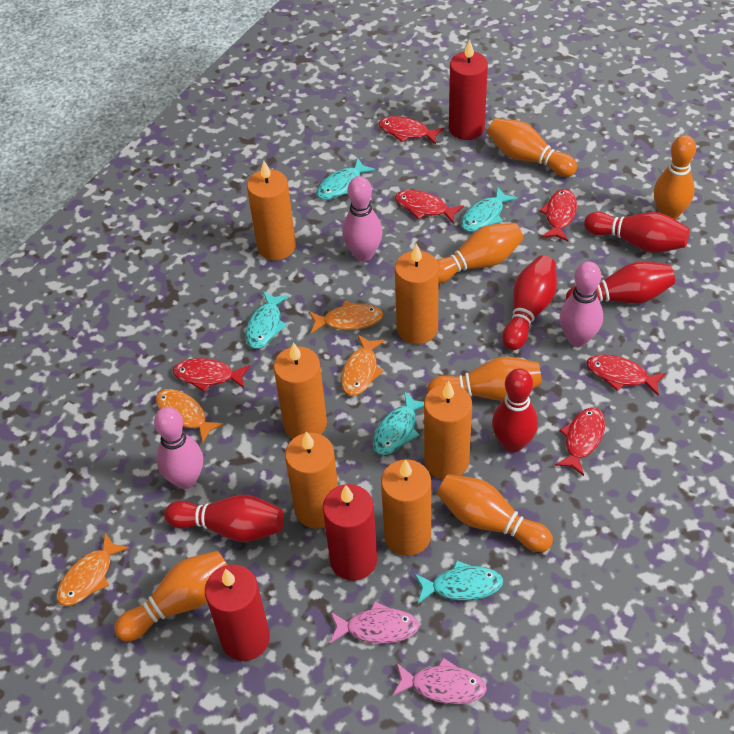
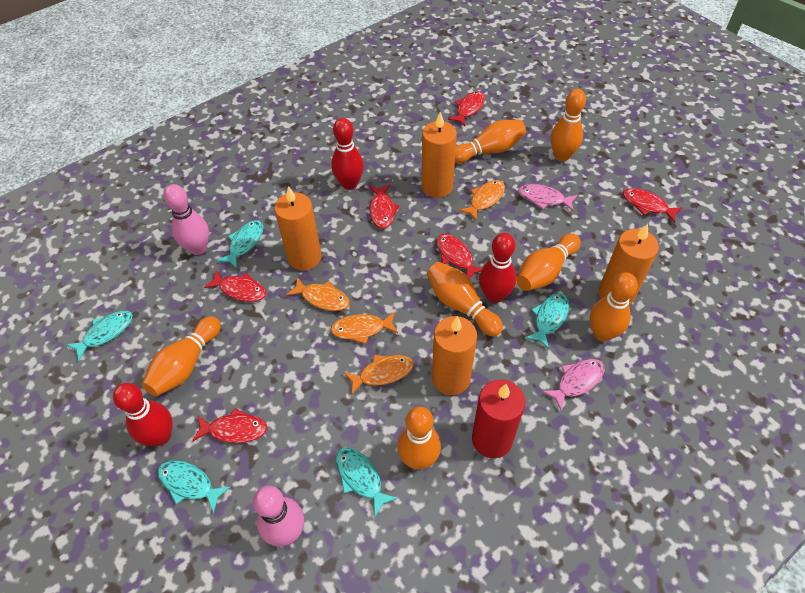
orange bowling pin: [114,551,228,641] [427,357,542,401] [436,223,523,284] [437,474,553,552] [487,118,577,177] [654,135,696,220] = 6 -> [142,316,221,396] [397,407,441,469] [427,262,503,337] [455,120,526,164] [516,234,581,291] [551,89,586,161] [590,272,638,342] = 7
orange candle: [247,160,296,260] [273,342,327,438] [285,432,338,529] [381,459,431,556] [395,244,439,344] [424,381,472,479] = 6 -> [274,186,321,270] [422,112,457,198] [432,316,477,395] [599,224,659,305] = 4
pink bowling pin: [154,407,203,489] [342,176,383,261] [560,261,603,347] = 3 -> [164,184,209,255] [253,486,304,546] = 2
red bowling pin: [164,495,284,542] [492,368,538,453] [502,255,557,350] [566,261,675,303] [584,212,690,253] = 5 -> [113,383,173,446] [331,118,364,190] [479,233,516,303] = 3
red candle: [205,565,270,661] [323,484,377,581] [449,40,488,140] = 3 -> [472,379,525,458] = 1

